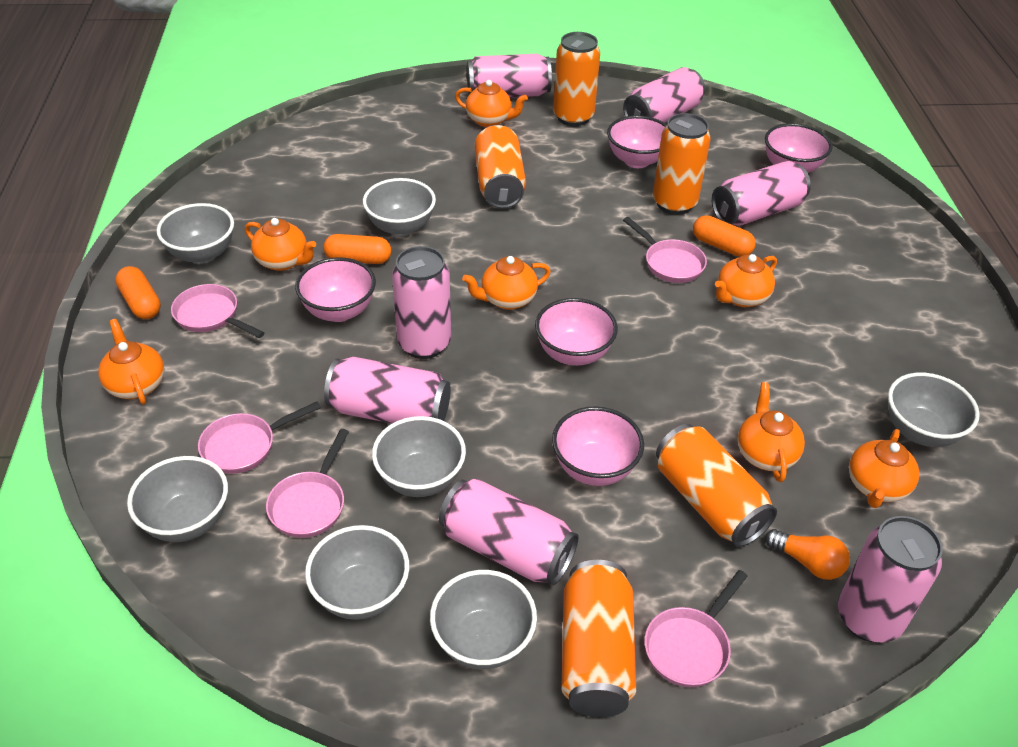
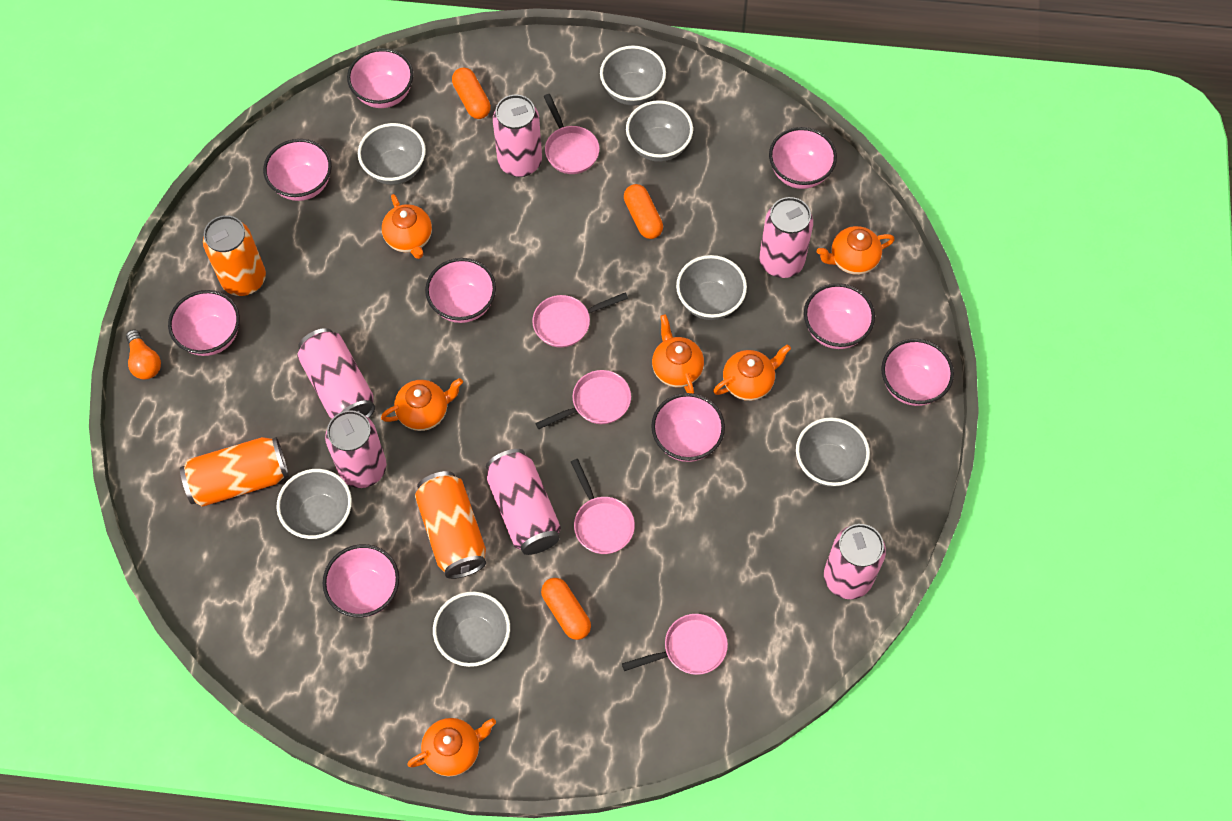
orange can: [474,125,526,209] [553,32,600,126] [561,560,636,717] [653,113,711,215] [656,424,777,547] = 5 -> [180,437,289,507] [203,215,266,296] [415,471,486,579] = 3
orange teapot: [98,319,164,405] [245,218,316,271] [455,80,528,127] [462,256,551,310] [715,254,777,307] [738,382,805,482] [849,429,919,508] = 7 -> [381,378,463,431] [382,194,432,259] [407,718,496,776] [652,314,704,394] [713,344,791,401] [817,226,895,275] = 6
pink bowl: [295,257,376,322] [535,298,618,366] [552,406,644,486] [607,115,667,168] [765,123,833,173] = 5 -> [168,290,240,356] [263,139,332,201] [323,544,399,617] [347,48,414,108] [425,258,496,323] [651,393,725,462] [769,127,837,189] [804,283,875,349] [881,339,954,406] = 9
pink can: [324,357,451,424] [392,246,451,359] [439,478,579,585] [467,54,552,98] [623,67,705,123] [712,161,811,226] [838,516,943,643] = 7 -> [297,328,375,419] [325,410,387,488] [486,449,561,555] [493,95,542,177] [759,197,813,278] [824,524,886,599] = 6

